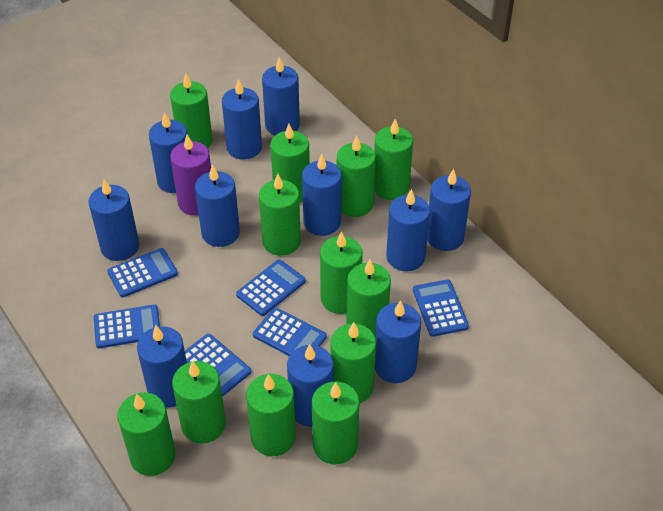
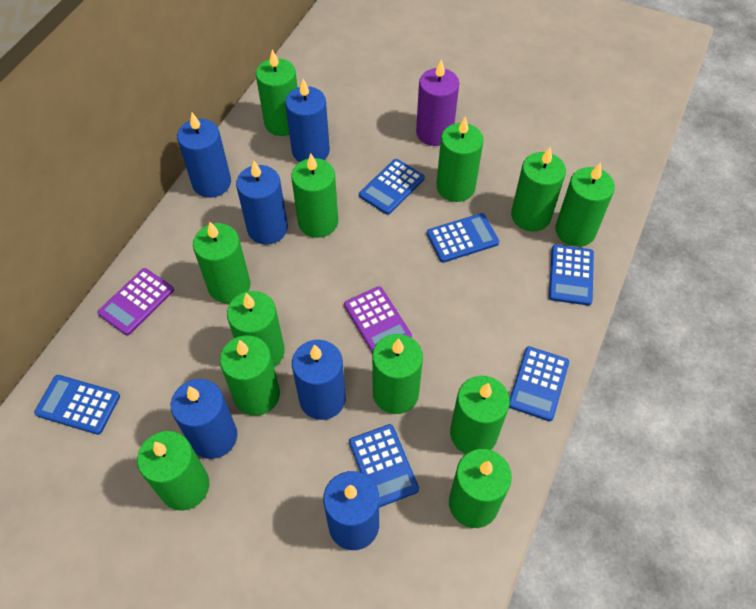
blue candle: [88,179,139,261] [137,325,187,408] [149,112,187,193] [195,165,240,247] [222,79,262,160] [262,57,300,136] [287,344,333,427] [302,154,342,236] [375,300,421,383] [386,189,430,271] [427,169,471,251] = 11 -> [171,379,237,459] [177,113,231,198] [236,161,288,245] [285,79,330,162] [292,340,346,420] [323,471,379,550] = 6
purple calculator: none = 0 -> [97,268,174,335] [344,286,412,353] = 2

